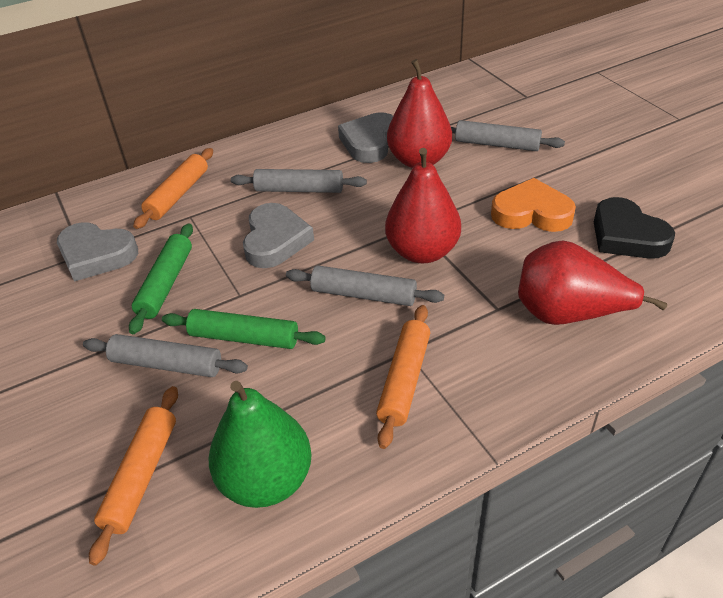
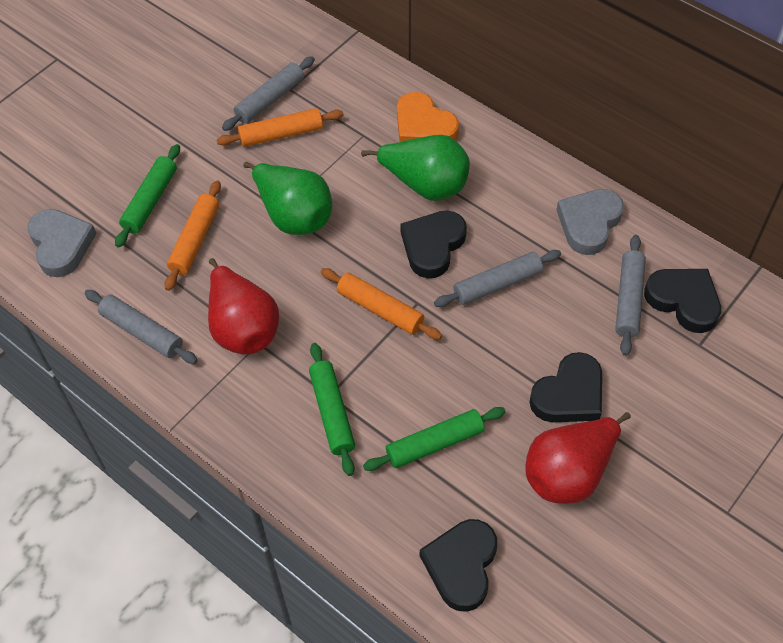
black heart: [594,197,675,259] = 1 -> [401,211,467,278] [420,519,497,612] [529,352,602,422] [644,269,721,333] = 4
green pear: [209,381,312,508] = 1 -> [243,162,332,235] [361,135,470,201] = 2
green rolling pin: [129,223,193,334] [162,309,326,349] = 2 -> [115,144,180,248] [309,343,355,476] [363,407,506,471] = 3
grey heart: [57,222,138,282] [243,203,314,268] [338,112,393,163] = 3 -> [27,209,97,277] [556,189,624,255] = 2
red pear: [385,148,461,263] [387,59,452,168] [518,240,667,325] = 3 -> [208,258,279,354] [525,412,631,504] = 2

